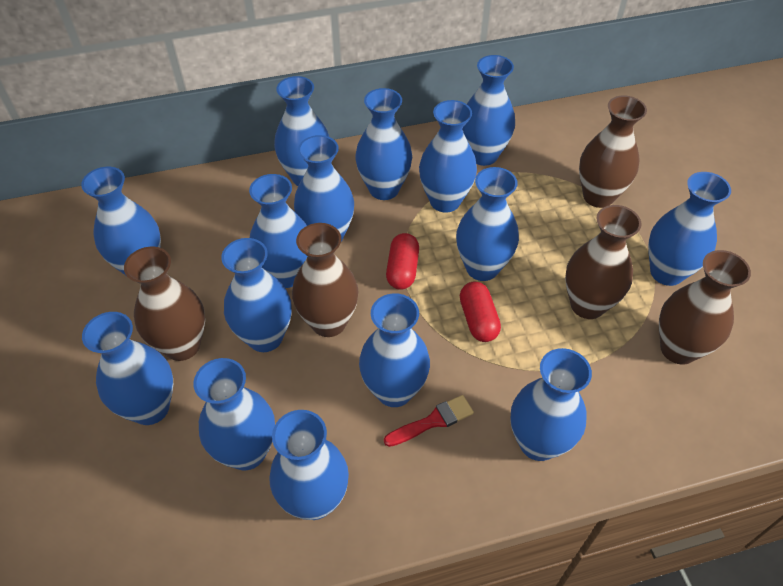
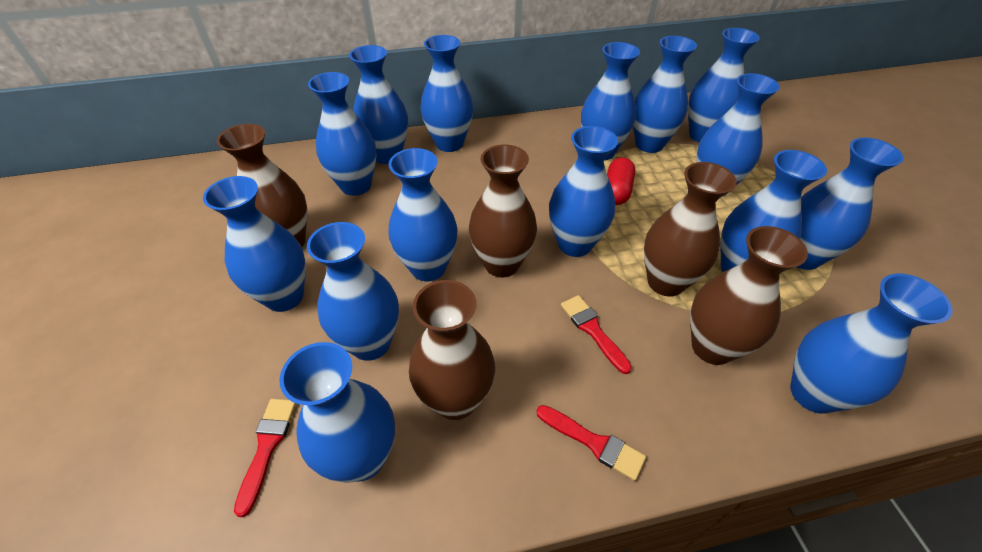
red brush: [384,395,474,447] = 1 -> [234,399,296,517] [536,405,646,481] [561,295,632,374] = 3
red capsule: [386,233,419,290] [460,282,501,342] = 2 -> [607,157,635,205] = 1

